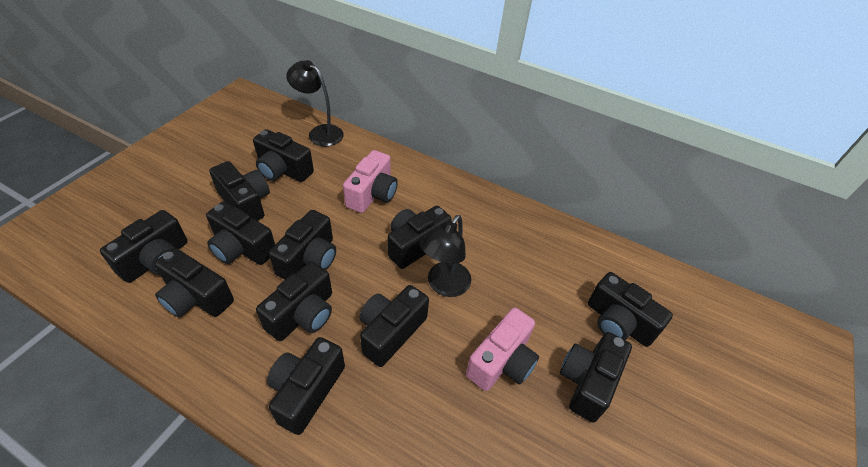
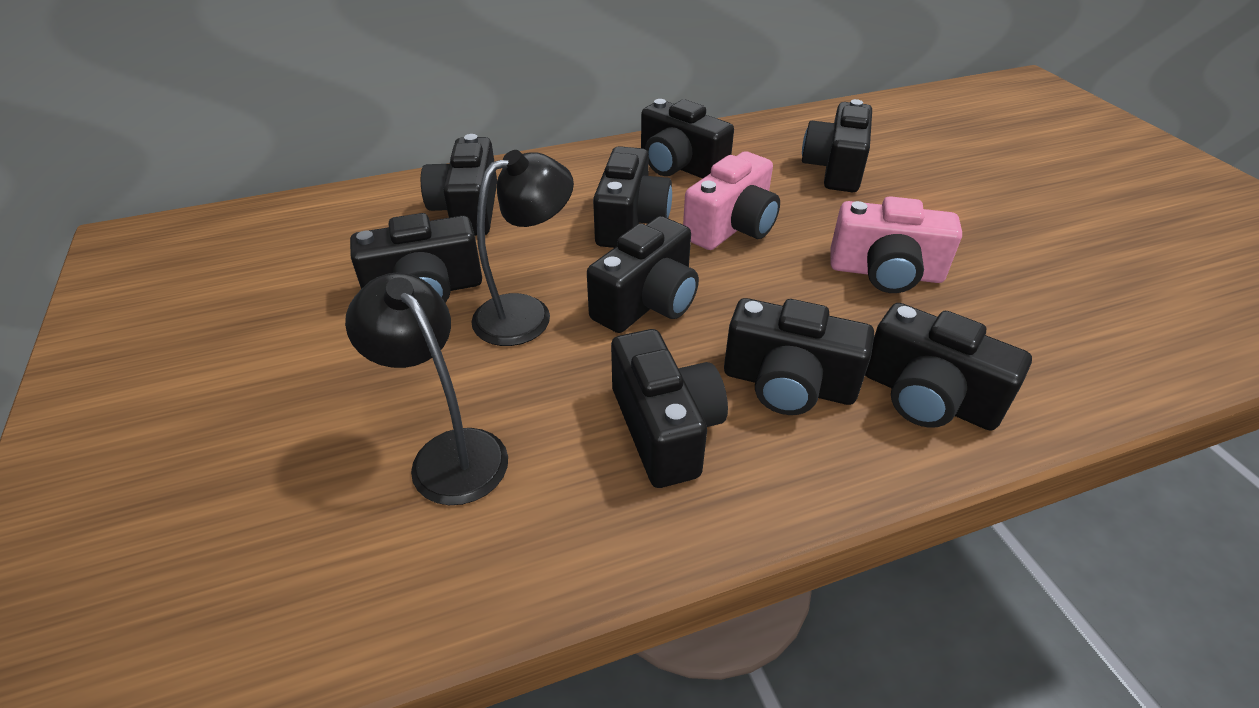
black camera: [100,210,188,283] [154,248,234,317] [206,202,275,265] [209,161,270,221] [253,129,314,182] [256,262,332,341] [267,337,345,435] [269,210,336,280] [359,285,429,367] [388,206,452,269] [560,332,632,423] [588,272,673,347] = 12 -> [350,213,482,303] [421,134,497,236] [587,216,699,333] [593,146,672,248] [611,329,728,488] [641,99,734,179] [724,298,874,415] [802,99,872,192] [865,303,1032,431] = 9

